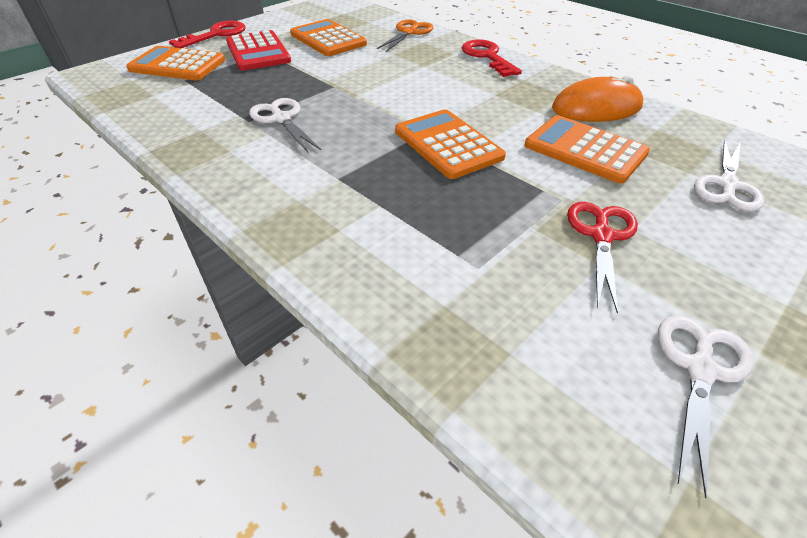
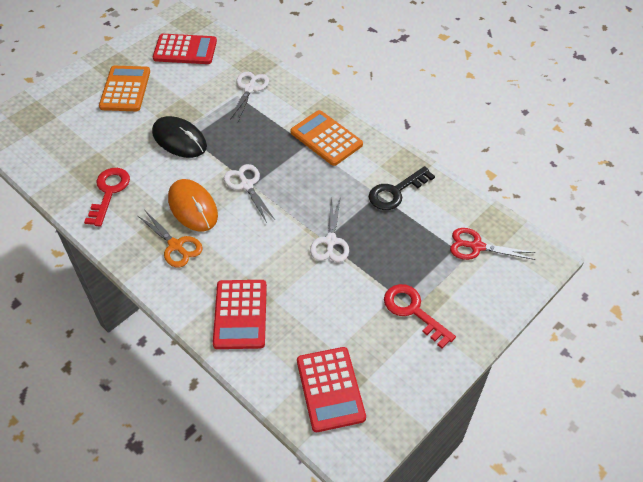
black key: none = 0 -> [369,166,435,210] = 1
black mouse: none = 0 -> [152,116,207,158] = 1
orange calculator: [126,46,225,80] [290,19,367,56] [395,109,506,179] [525,115,650,184] = 4 -> [99,66,150,111] [291,110,363,166] = 2
red calculator: [226,30,291,71] = 1 -> [153,34,217,64] [213,280,267,349] [297,347,366,432] = 3

